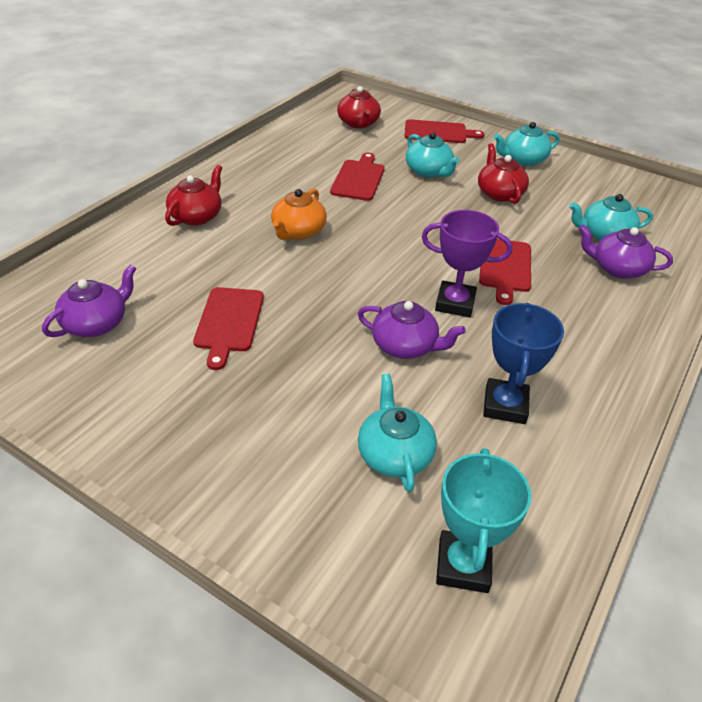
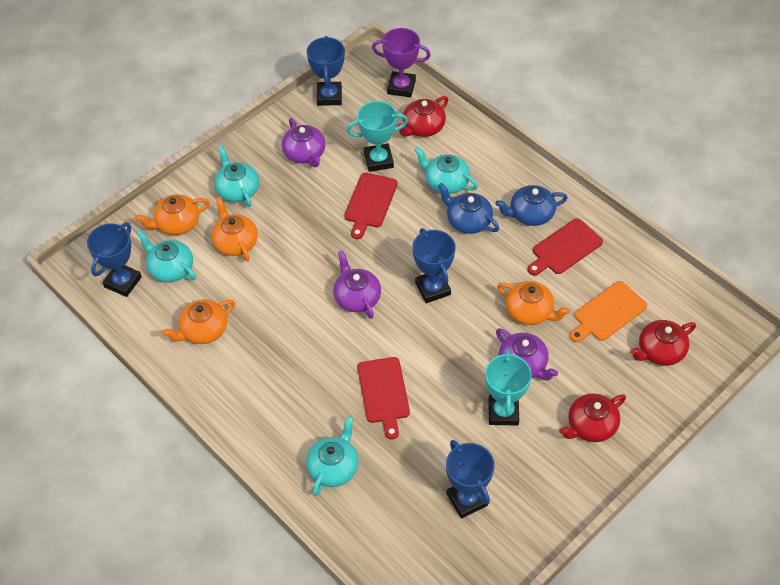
blue teapot: none = 0 -> [438,183,499,234] [495,185,568,226] = 2
blue trophy: [483,303,564,424] = 1 -> [87,223,142,297] [307,36,345,106] [412,228,456,303] [446,440,495,519] = 4
orange cutting board: none = 0 -> [570,281,647,342] = 1
orange teapot: [271,189,327,240] = 1 -> [135,194,210,235] [162,299,235,344] [211,197,258,261] [497,281,570,325] = 4
red cutting board: [193,287,264,370] [330,153,384,201] [405,119,485,143] [479,239,531,305] = 4 -> [344,172,398,239] [357,357,410,439] [527,218,603,275] = 3
turquoise trophy: [436,448,531,593] = 1 -> [347,101,408,172] [485,349,532,425] = 2

